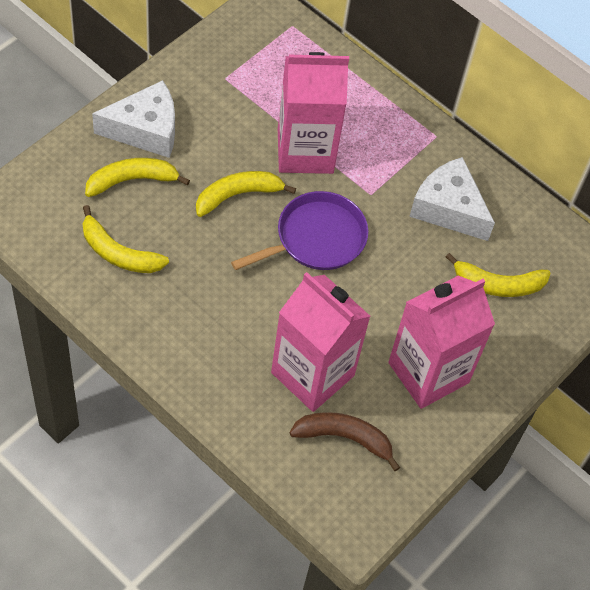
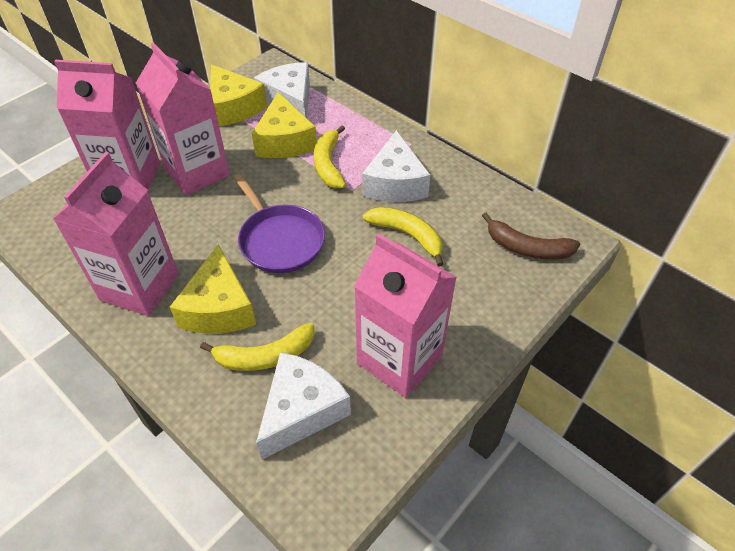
pink carton: [271,272,371,412] [278,52,349,174] [388,276,495,409] = 3 -> [53,152,179,316] [54,60,160,190] [136,43,230,195] [354,233,457,398] = 4
white cheese: [92,80,175,158] [409,157,495,241] = 2 -> [254,62,310,118] [256,352,351,460] [362,130,430,202] = 3
yellow banana: [83,205,169,273] [85,158,190,197] [196,171,296,217] [446,253,550,297] = 4 -> [200,323,314,371] [314,126,346,188] [363,207,443,267] = 3
yellow cheese: none = 0 -> [170,244,256,334] [210,65,267,126] [252,92,317,158] = 3

